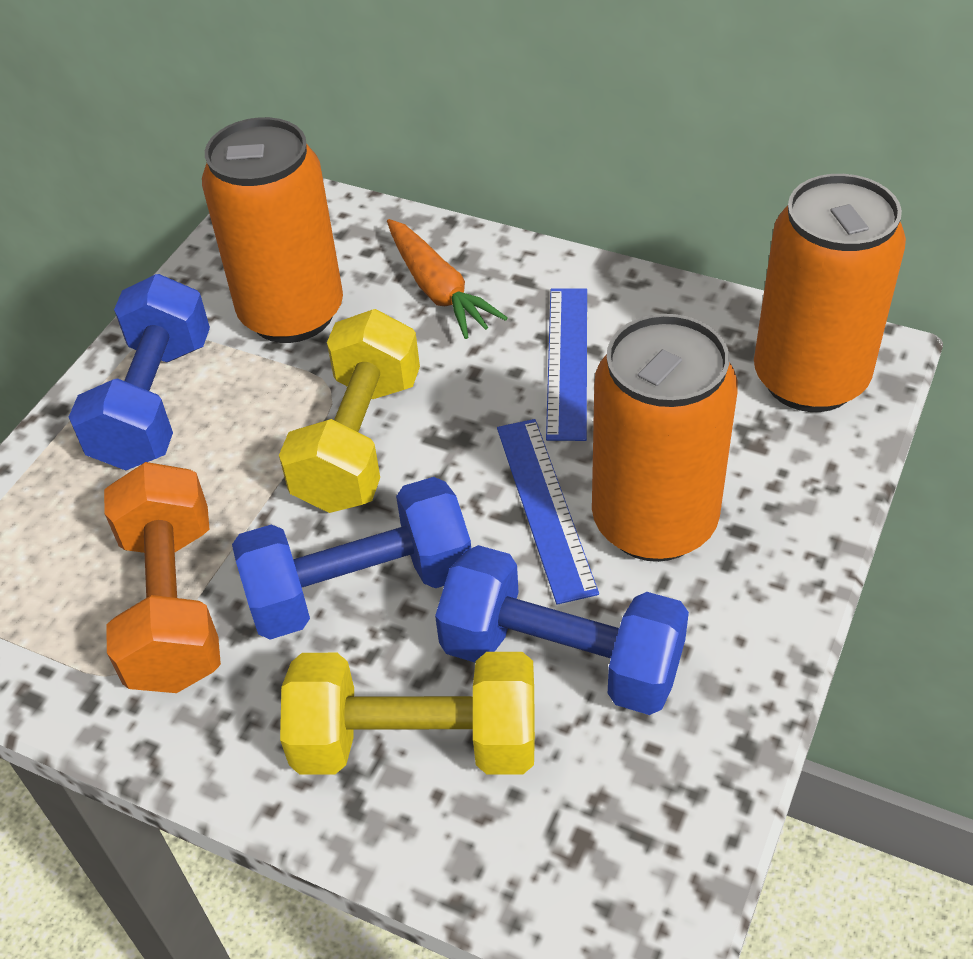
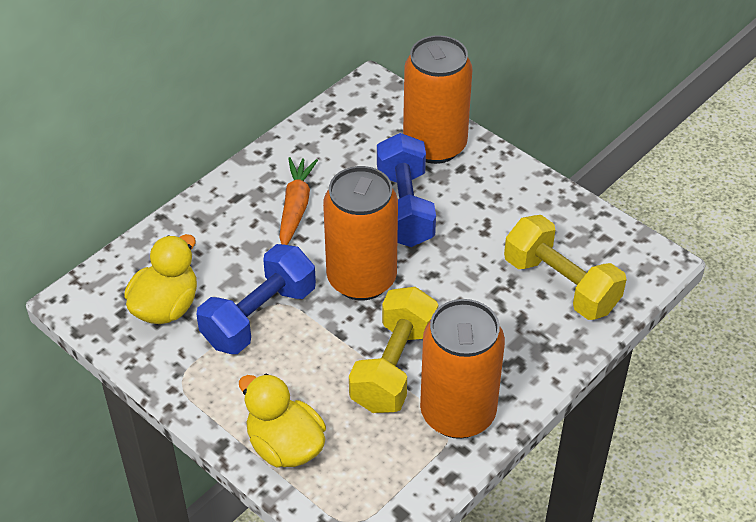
blue dumbbell: [69,274,210,470] [232,477,471,640] [435,545,689,715] = 3 -> [196,244,316,354] [377,133,436,247] = 2
blue ruler: [497,419,599,605] [546,288,587,441] = 2 -> none = 0
orange dumbbell: [104,462,221,693] = 1 -> none = 0
yellow duck: none = 0 -> [124,234,197,324] [239,374,326,468] = 2

